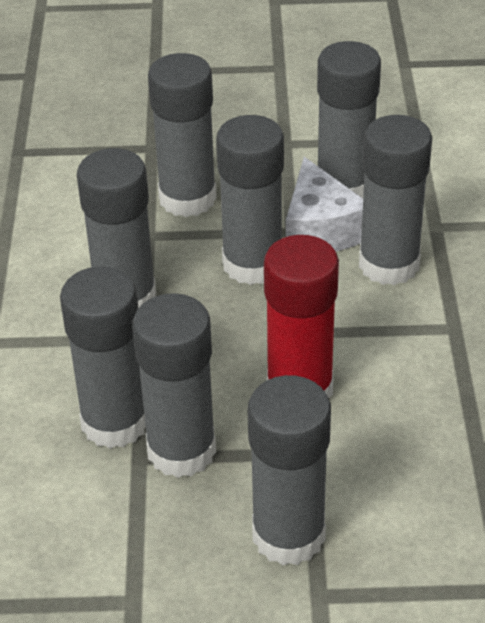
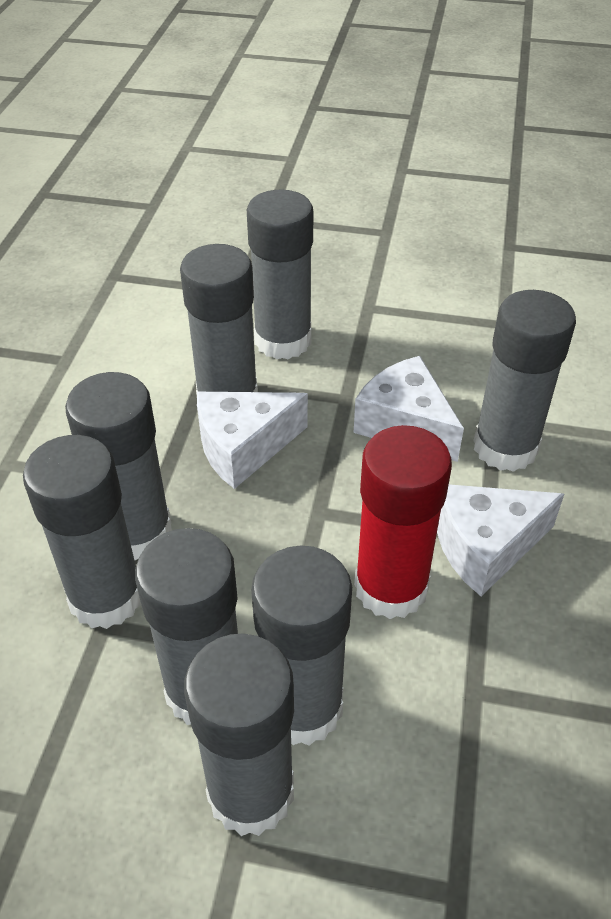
white cheese: [286,157,363,251] = 1 -> [197,392,308,489] [354,356,464,462] [437,484,564,596] = 3

